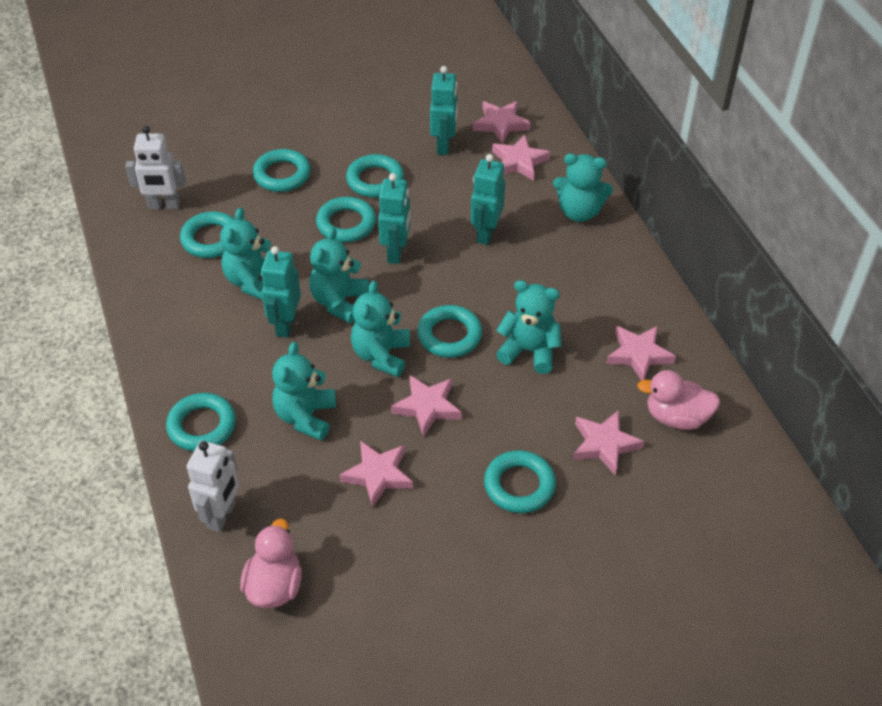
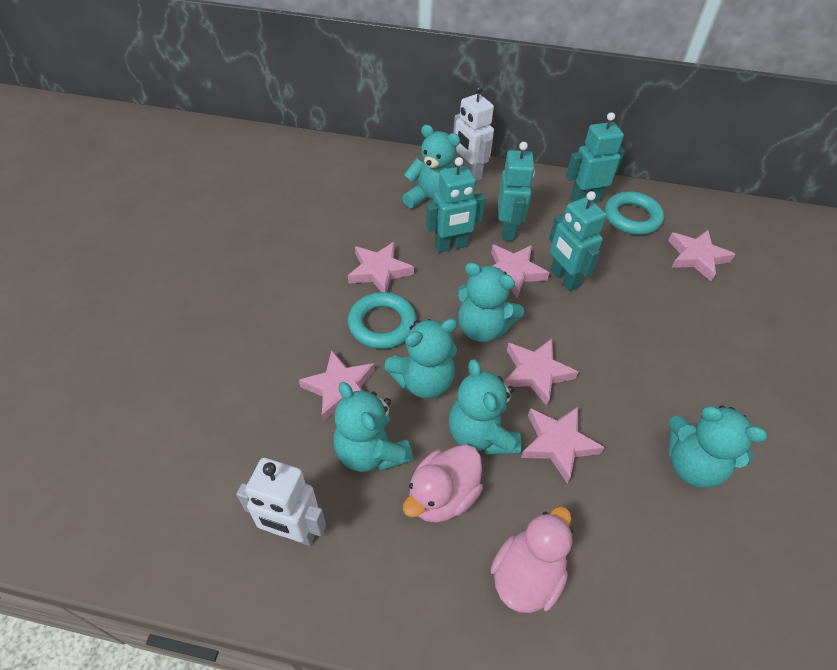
turquoise ring: [166,393,236,451] [180,211,234,258] [253,149,311,192] [316,197,376,242] [346,154,404,198] [417,305,482,358] [484,450,556,513] = 7 -> [348,292,417,349] [605,191,664,235] = 2

